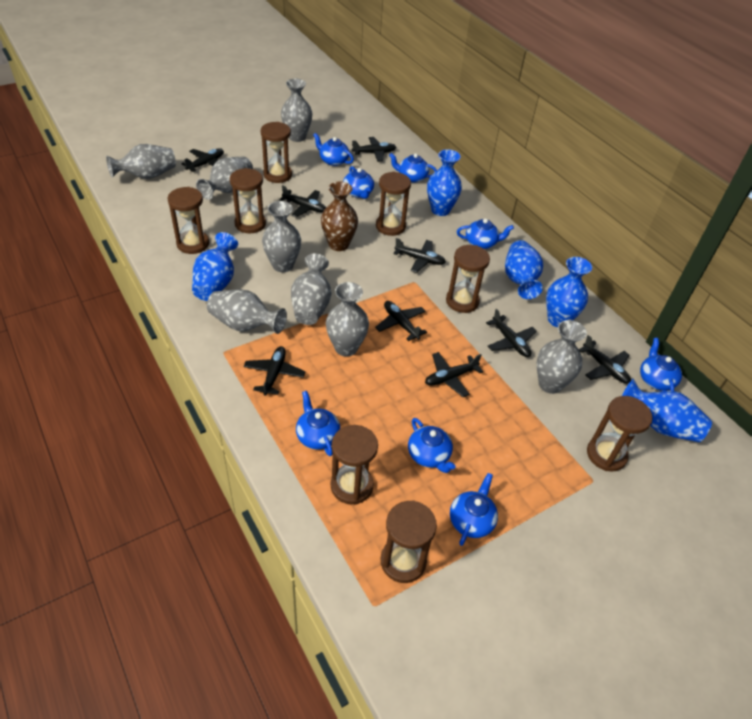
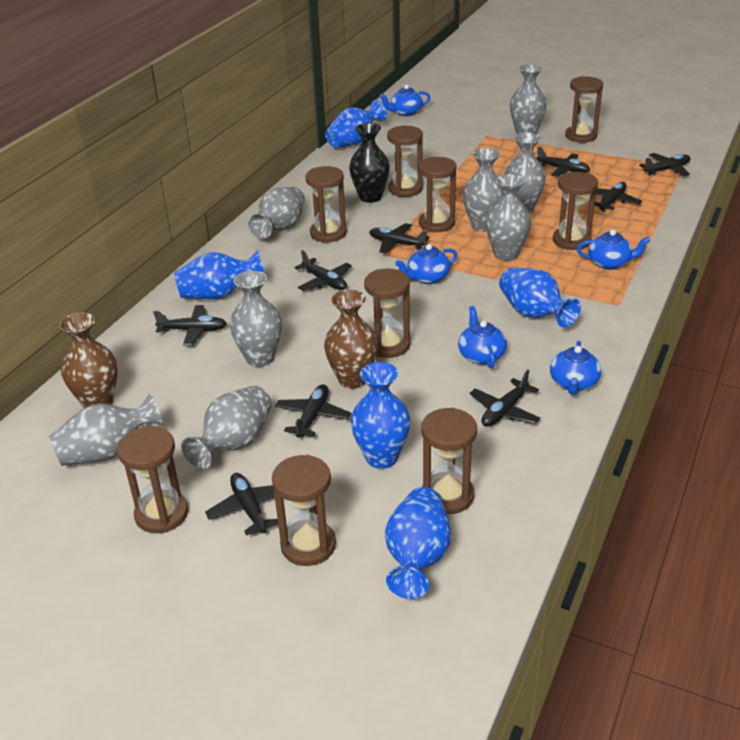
black vase: none = 0 -> [349,123,390,203] = 1
blue teapot: [296,391,340,456] [313,133,354,166] [343,166,374,199] [389,153,437,183] [408,418,456,473] [450,473,498,546] [457,219,514,249] [640,338,682,391] = 8 -> [379,85,431,116] [395,244,457,284] [458,306,507,368] [550,341,601,395] [577,230,651,270] = 5
brown hourglass: [167,187,209,254] [230,168,266,233] [261,122,292,183] [331,425,378,504] [376,172,411,236] [381,500,437,583] [446,245,490,313] [587,396,653,471] = 8 -> [117,426,188,533] [272,455,336,566] [305,166,347,243] [364,269,410,358] [387,126,423,197] [419,157,457,232] [421,408,477,514] [553,172,598,250] [565,76,603,143] = 9
brown vase: [321,181,358,251] = 1 -> [59,313,118,408] [324,290,378,389] = 2

